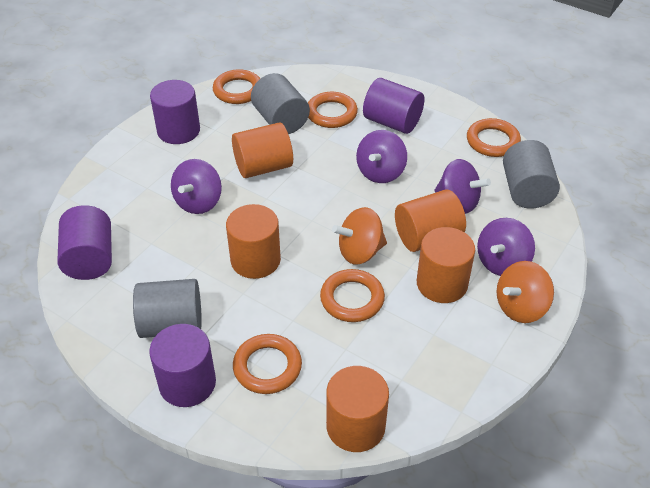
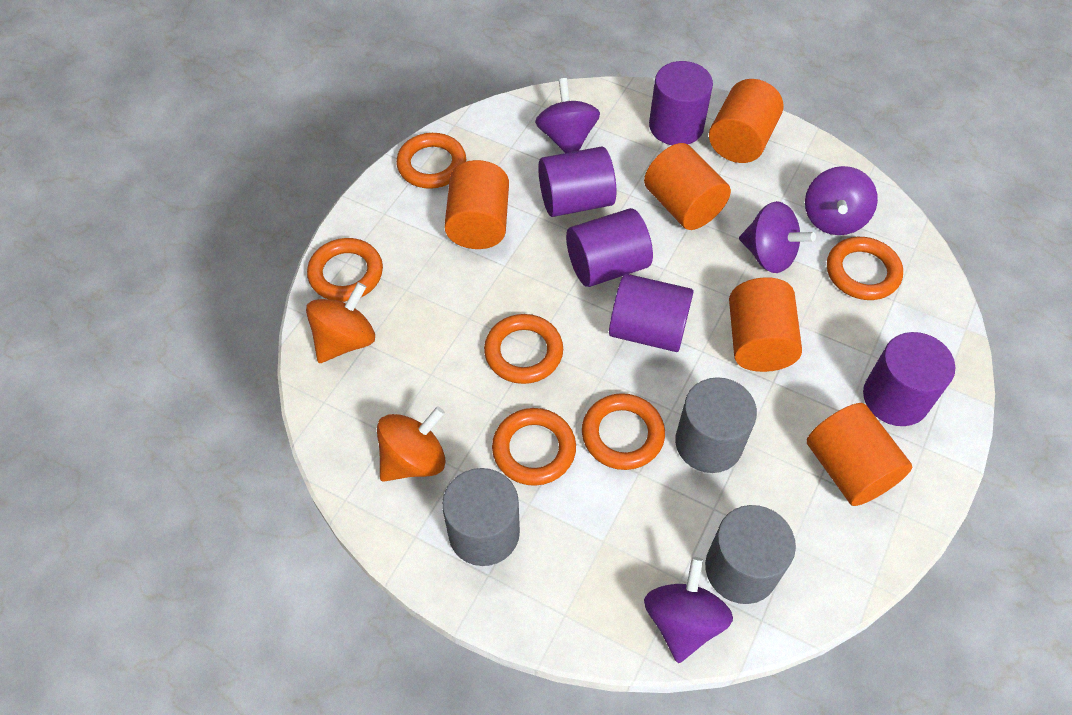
orange ring: [213,69,260,104] [233,334,302,394] [308,92,358,128] [320,269,385,322] [467,118,521,157] = 5 -> [307,238,383,302] [396,133,466,189] [484,314,563,384] [492,408,576,486] [582,393,665,470] [827,237,903,300] = 6
purple cylinder: [57,205,112,280] [149,324,216,407] [150,80,200,144] [363,78,424,134] = 4 -> [538,146,616,217] [566,208,653,287] [609,274,694,352] [649,61,713,145] [863,332,955,426] = 5

